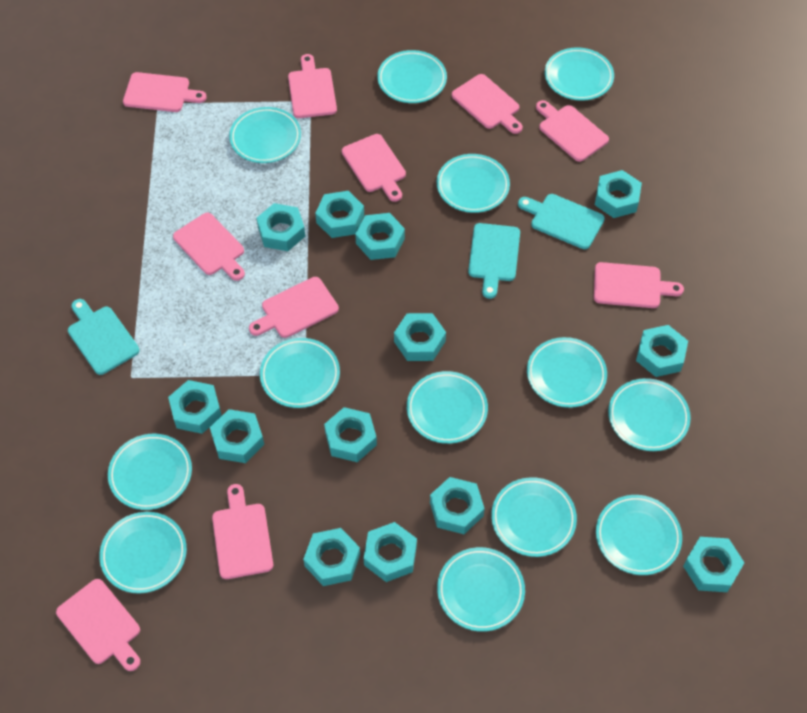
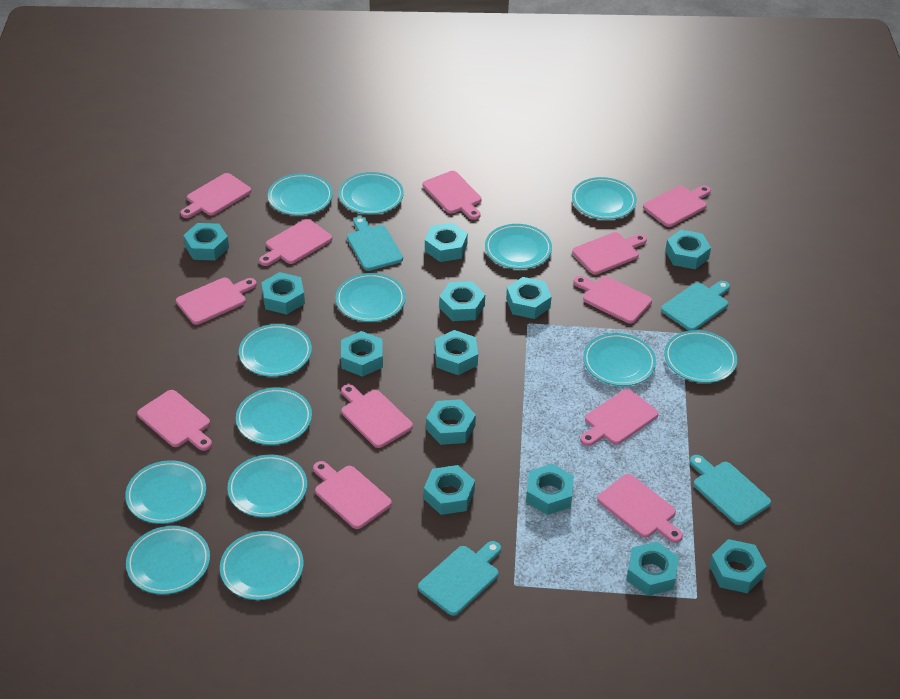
pink cutting board: [56,579,140,671] [123,72,207,112] [173,213,245,281] [212,484,273,579] [249,277,339,338] [288,54,337,118] [342,134,406,202] [452,74,523,134] [536,100,609,162] [594,262,684,308] = 10 -> [137,390,212,451] [176,278,257,325] [180,173,251,218] [259,219,332,266] [313,461,392,529] [341,384,413,448] [423,171,482,220] [572,232,647,275] [573,276,652,324] [580,389,659,446] [597,474,683,543] [643,185,711,227] = 12
turquoise cutting board: [68,299,140,375] [468,223,520,299] [518,194,605,249] = 3 -> [347,217,403,271] [418,541,501,616] [661,281,730,331] [690,455,771,525] = 4

